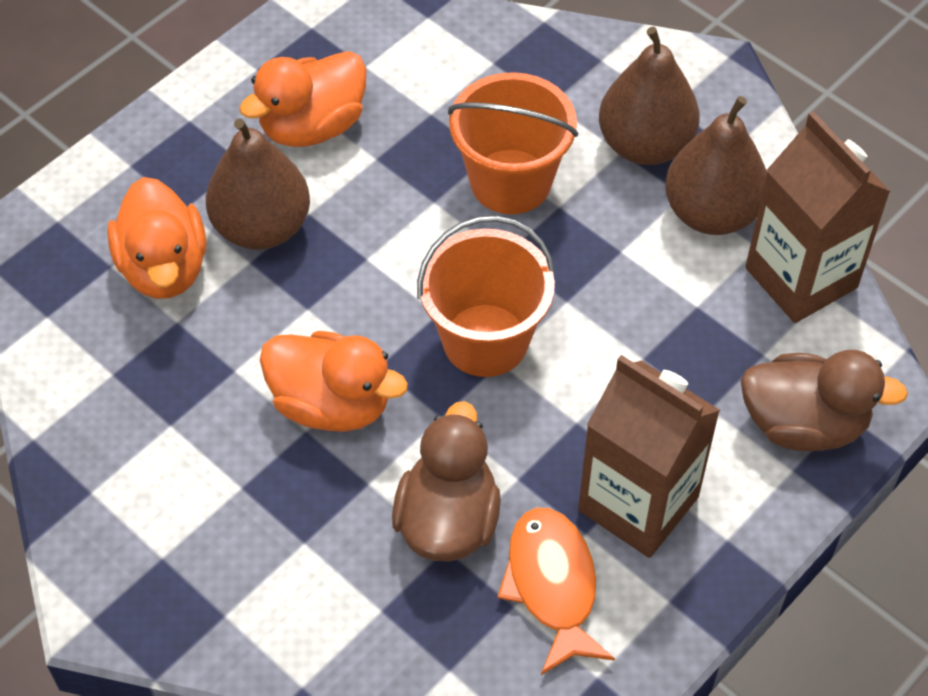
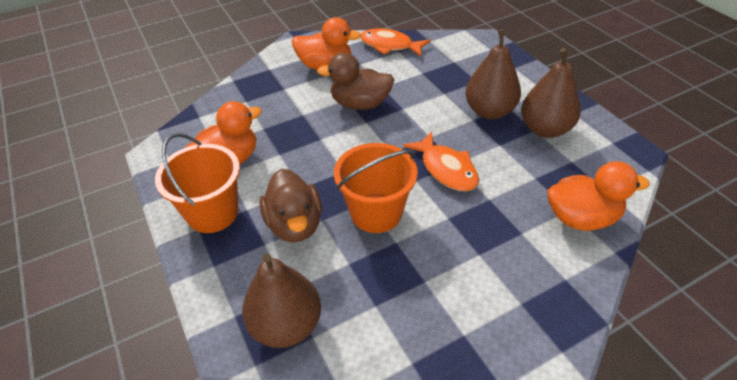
brown carton: [578,355,720,558] [745,111,891,323] = 2 -> none = 0
orange fish: [497,507,615,675] = 1 -> [360,28,430,57] [403,131,479,191] = 2

